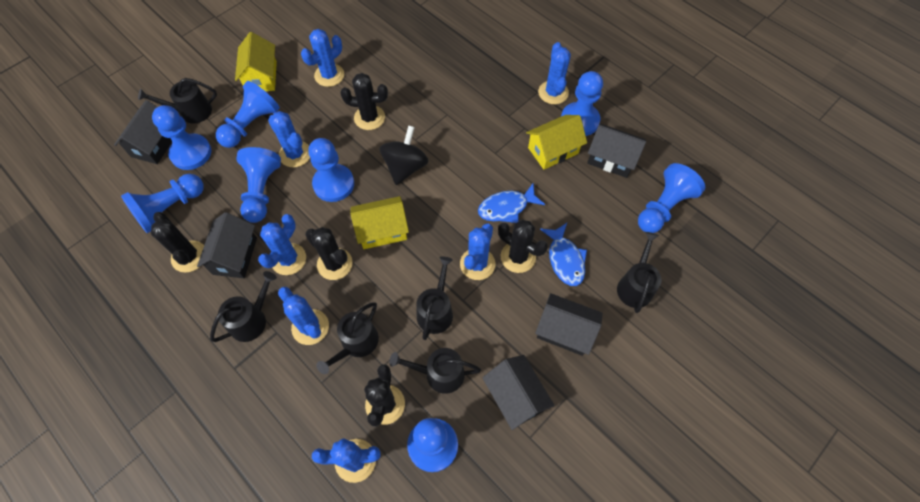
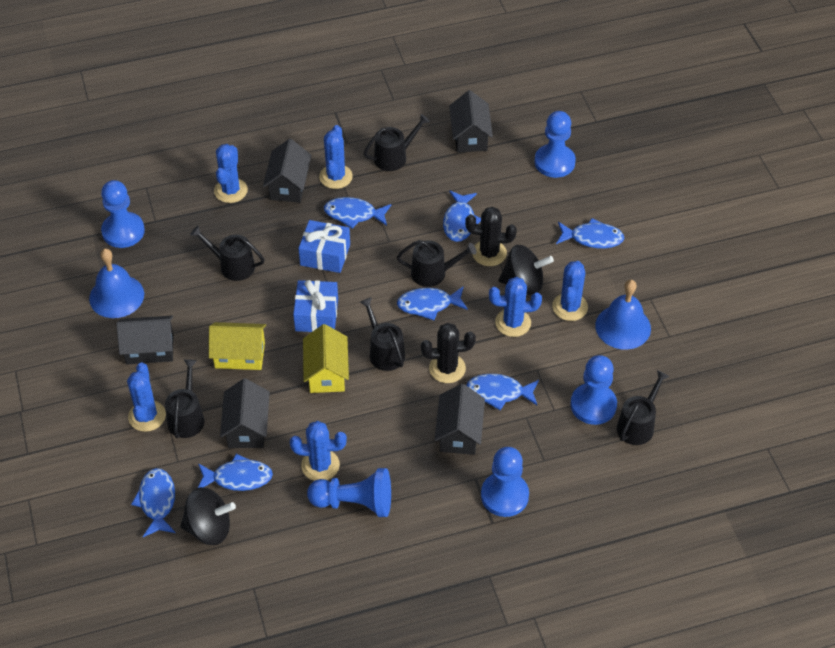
black cactus: [151,212,204,273] [305,227,353,280] [340,73,388,130] [364,364,405,426] [498,220,548,273] = 5 -> [421,323,476,383] [465,207,517,266] = 2
black spinning top: [379,125,429,185] = 1 -> [180,487,236,545] [499,245,554,295] = 2
blue bell: none = 0 -> [89,249,144,318] [595,280,651,350] = 2
blue cactus: [258,214,306,275] [268,111,310,167] [278,287,329,345] [301,29,344,87] [312,438,381,483] [460,223,495,280] [538,42,571,104] = 7 -> [127,363,166,432] [214,144,248,203] [290,421,347,481] [319,125,353,189] [489,277,542,337] [552,261,588,321] = 6
blue fish: [478,184,545,223] [540,223,587,286] = 2 -> [131,468,176,537] [198,454,273,491] [324,197,391,229] [397,286,468,320] [443,191,481,242] [466,374,539,410] [556,218,624,249] = 7
blue gift: none = 0 -> [293,280,338,332] [298,220,350,273] = 2
blue pawn: [121,174,204,233] [152,105,212,170] [216,81,280,148] [236,147,281,223] [308,138,354,202] [407,418,458,472] [561,71,603,136] [638,163,705,233] = 8 -> [101,180,145,248] [307,468,391,517] [481,447,529,517] [534,111,576,178] [570,355,617,425] = 5
yellow house: [235,32,277,91] [350,196,409,249] [526,115,587,170] = 3 -> [209,322,266,370] [303,324,349,393] = 2

